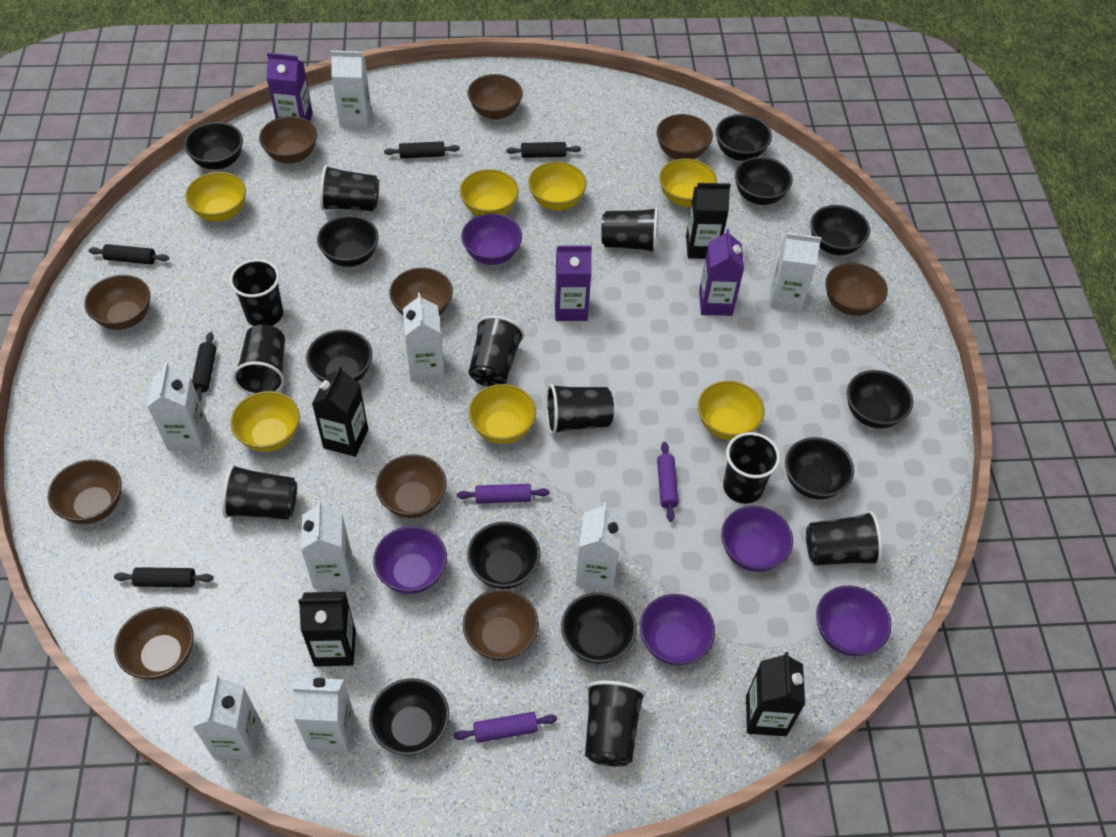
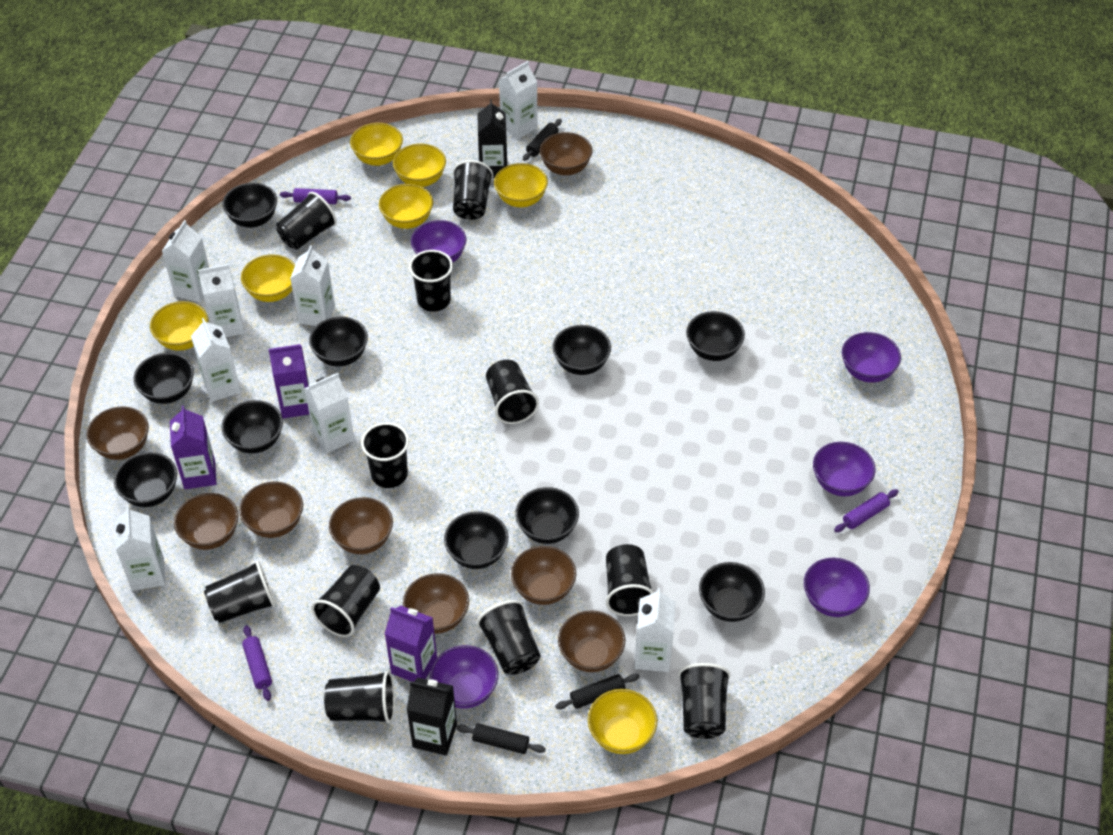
black bowl: [184,122,243,170] [306,330,373,382] [317,215,379,267] [369,678,449,756] [467,522,540,589] [561,592,637,664] [716,114,772,161] [735,157,793,205] [785,437,854,500] [810,205,870,255] [847,370,913,429] = 11 -> [114,452,177,507] [134,353,194,404] [222,400,283,453] [223,183,277,228] [309,317,368,366] [444,511,508,569] [515,487,579,544] [552,325,611,375] [686,311,745,361] [699,562,765,622] = 10
black carton: [298,592,356,667] [312,366,368,457] [686,183,731,259] [746,652,805,736] = 4 -> [407,678,457,756] [477,100,507,178] = 2
black cup: [222,464,297,520] [229,259,283,326] [233,325,285,395] [320,165,379,211] [469,315,524,387] [546,384,614,435] [585,681,646,766] [601,207,658,253] [723,432,780,504] [806,511,882,565] = 10 -> [204,560,276,623] [276,192,337,250] [311,565,380,637] [324,670,395,724] [361,422,409,488] [409,250,453,312] [453,160,493,220] [477,600,540,675] [486,360,539,424] [606,544,654,616] [678,663,731,739] = 11
black rolling pin: [88,244,169,264] [114,567,213,587] [192,332,216,401] [384,141,460,159] [506,142,581,158] = 5 -> [456,723,546,754] [523,119,562,161] [555,673,640,709] = 3
brown bowl: [48,459,122,524] [84,275,150,330] [114,607,194,680] [259,116,317,163] [376,454,447,518] [389,268,453,316] [463,589,539,661] [467,74,523,120] [656,114,713,160] [825,263,888,316] = 10 -> [87,406,149,460] [174,493,238,550] [239,482,303,538] [329,497,393,554] [403,573,469,634] [511,546,576,605] [540,132,593,176] [558,611,625,672] = 8

